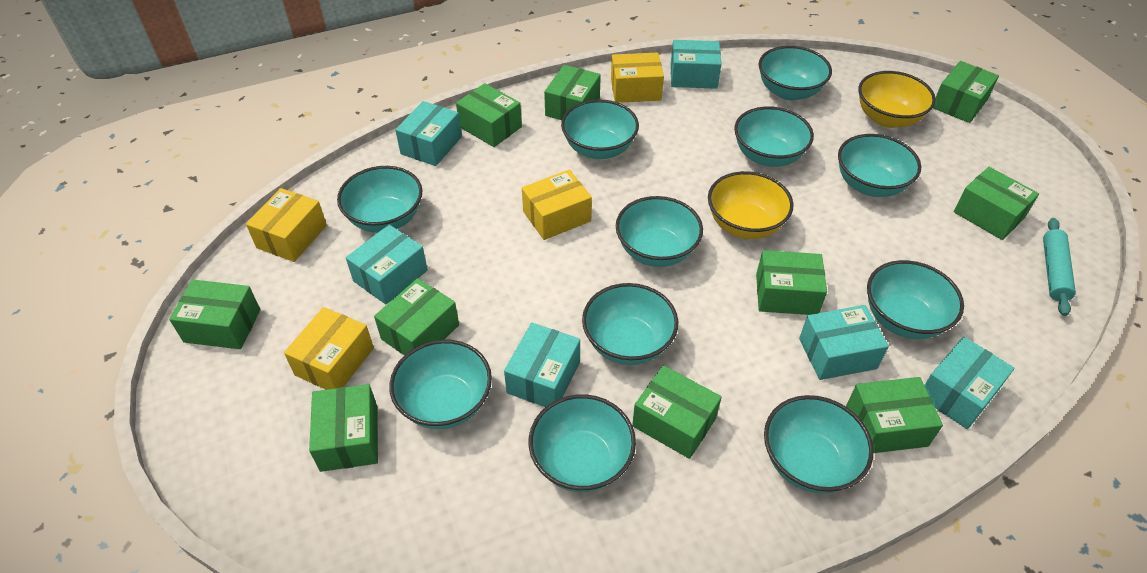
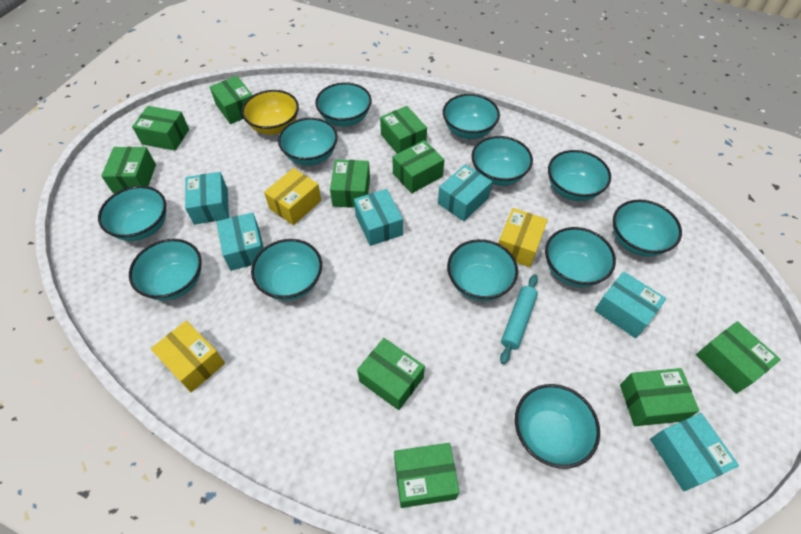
turquoise bowl: [337,166,422,233] [389,340,492,429] [529,394,636,492] [561,99,639,159] [582,283,678,365] [616,196,703,267] [734,106,814,167] [759,46,832,100] [764,395,873,494] [838,134,921,197] [867,260,964,339] = 11 -> [98,186,166,241] [129,239,202,301] [251,239,322,301] [278,118,338,165] [315,82,372,127] [443,94,500,139] [447,239,518,301] [471,136,533,186] [515,384,600,469] [545,227,616,287] [548,150,611,201] [613,200,682,257] = 12
yellow bowl: [708,171,793,239] [858,71,936,128] = 2 -> [242,90,299,135] = 1
yellow box: [246,188,327,262] [284,307,374,390] [522,170,592,240] [611,52,664,103] = 4 -> [151,320,225,392] [264,168,322,225] [498,208,548,267] = 3

